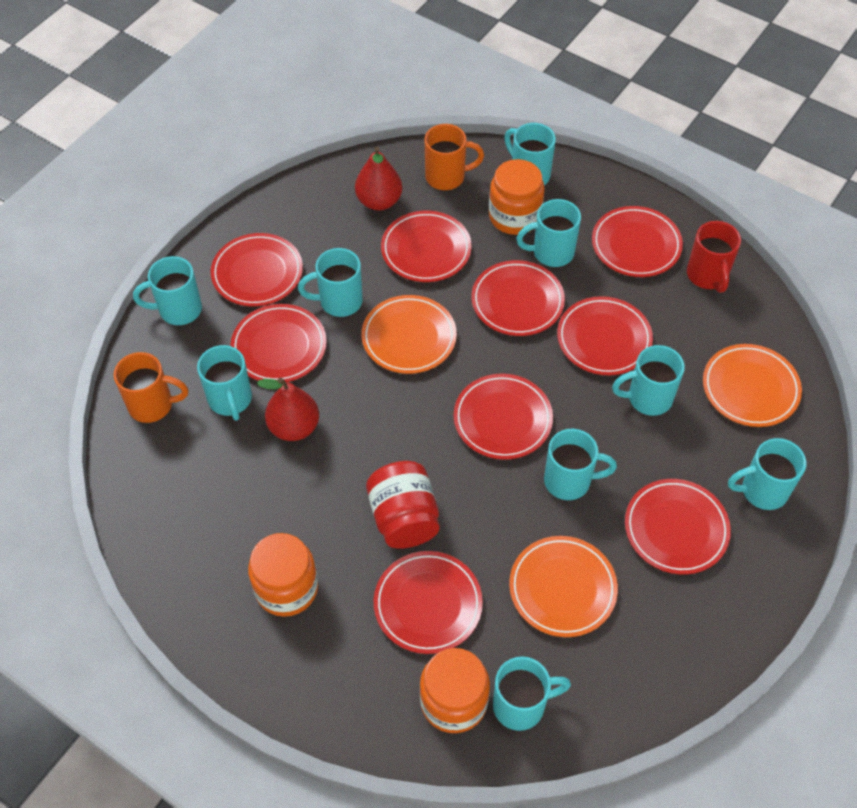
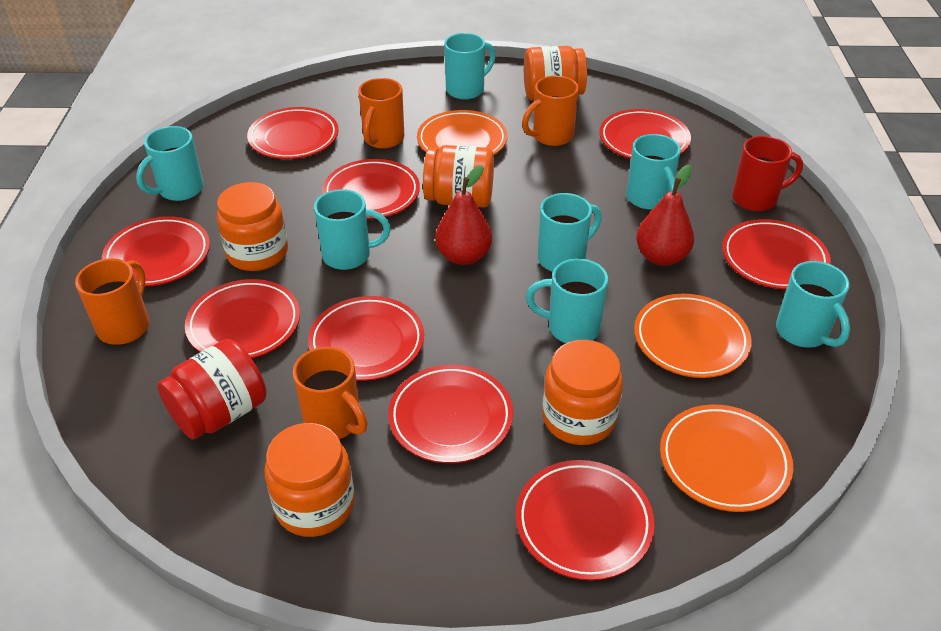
orange jar: [248,533,318,617] [420,648,490,733] [489,159,545,235] = 3 -> [217,182,288,271] [265,423,355,537] [423,145,494,207] [524,46,587,101] [542,340,623,445] = 5
orange mug: [114,352,188,423] [425,124,484,190] = 2 -> [75,258,149,345] [293,347,367,439] [358,78,404,149] [522,76,579,146] = 4
turquoise mug: [133,256,202,325] [197,345,252,421] [298,248,363,317] [493,656,571,731] [504,123,556,186] [516,199,581,267] [544,429,617,500] [612,345,685,416] [728,438,806,510] = 9 -> [136,126,204,201] [314,189,391,270] [444,33,496,100] [526,258,608,343] [538,193,602,272] [626,134,681,210] [776,261,850,348] = 7

